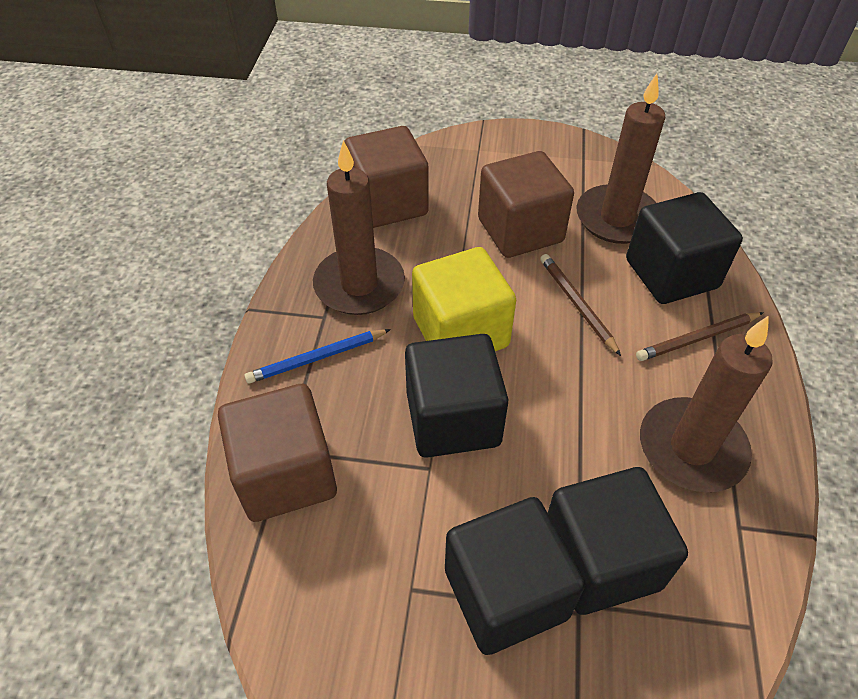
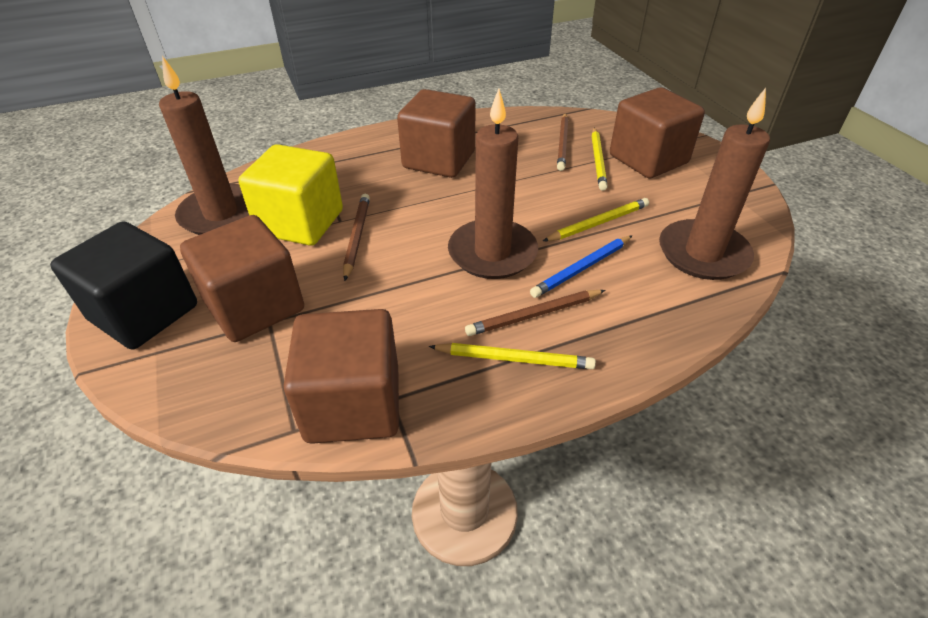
black cube: [405,334,508,458] [445,497,585,655] [548,467,688,615] [626,192,743,304] = 4 -> [50,221,197,350] = 1
brown cube: [218,384,337,522] [344,126,429,228] [478,151,574,258] = 3 -> [180,215,304,342] [283,309,399,444] [397,89,476,178] [610,87,705,178] = 4
brown pencil: [540,254,621,356] [636,312,764,361] = 2 -> [343,194,370,281] [465,290,605,336] [557,113,568,171] = 3
yellow pencil: none = 0 -> [429,343,596,369] [543,198,649,241] [592,128,608,191] = 3

